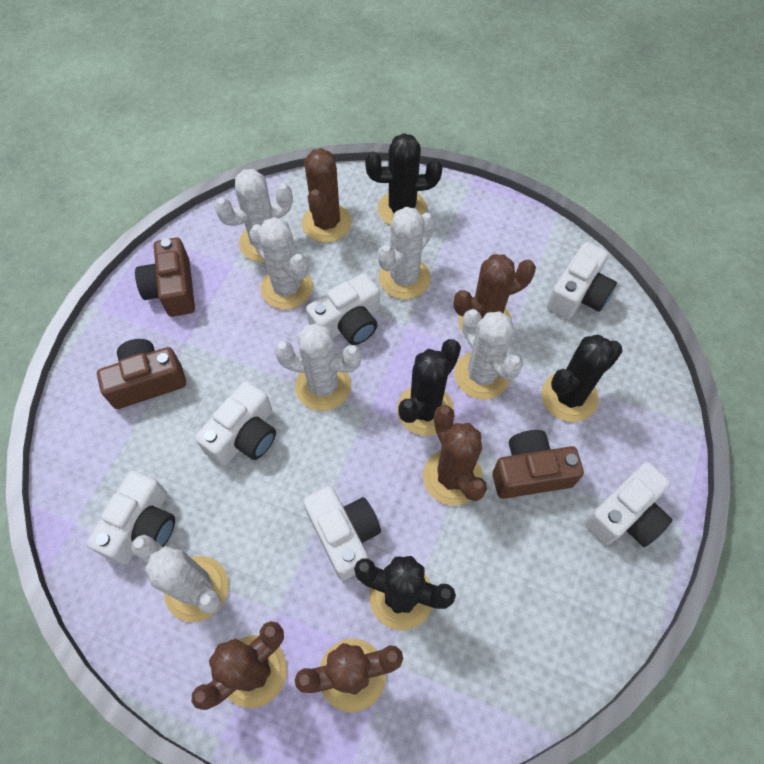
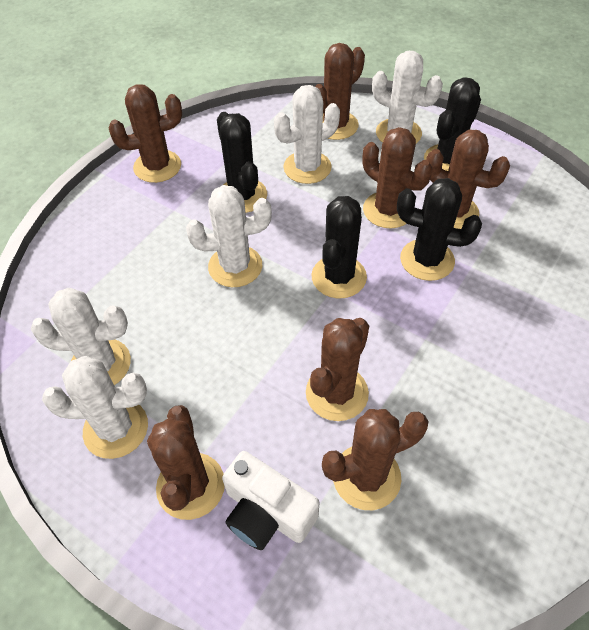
brown cactus: [192,621,287,710] [295,639,403,712] [302,148,351,243] [423,405,487,506] [454,254,536,334] = 5 -> [108,84,182,183] [147,405,225,520] [306,318,369,421] [315,43,365,140] [322,409,429,510] [362,127,432,228] [426,130,510,229] = 7
brown camera: [97,339,186,409] [135,238,195,317] [492,430,584,499] = 3 -> none = 0
white cactus: [131,535,229,622] [214,169,293,263] [249,217,313,310] [274,323,362,411] [378,207,435,299] [454,309,523,400] = 6 -> [31,288,131,385] [42,356,148,459] [186,185,272,287] [274,85,340,184] [372,51,443,144] = 5
white camera: [87,471,175,565] [195,381,276,466] [303,486,381,580] [306,273,380,345] [547,242,617,319] [585,462,672,547] = 6 -> [222,451,319,550] = 1

